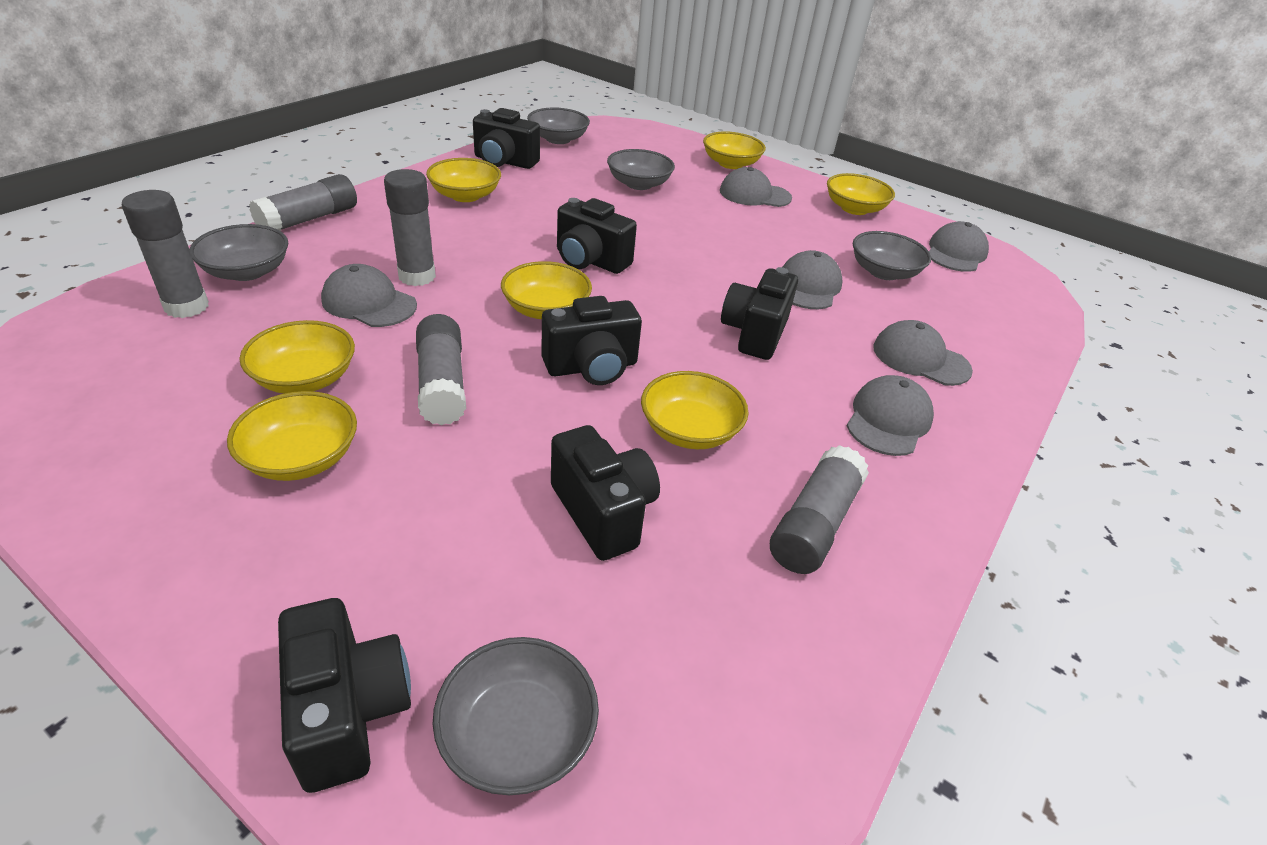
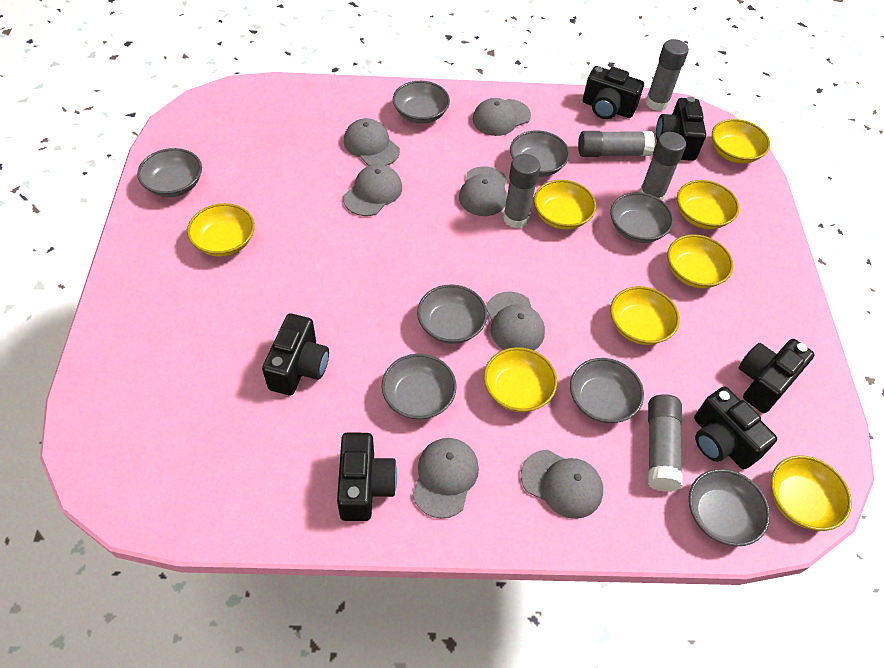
grey bowl: [189,224,288,281] [432,637,599,795] [527,108,590,144] [607,149,675,190] [853,231,931,280] = 5 -> [137,148,202,197] [382,354,456,420] [393,81,450,124] [417,284,487,344] [510,130,570,177] [570,358,644,423] [610,192,674,243] [689,469,770,546] = 8
grey cap: [321,264,417,327] [720,167,792,207] [783,250,842,309] [846,375,934,456] [873,320,973,386] [929,221,989,272] = 6 -> [343,164,402,216] [344,118,400,166] [412,438,479,519] [459,166,507,216] [472,98,531,136] [486,291,545,350] [521,450,603,519] = 7
yellow bowl: [227,391,357,481] [239,320,355,394] [426,158,501,202] [501,261,592,319] [641,371,749,449] [703,131,766,169] [827,173,895,215] = 7 -> [187,203,255,257] [484,347,557,412] [534,180,596,230] [610,286,680,345] [667,234,733,288] [677,180,739,229] [712,119,770,164] [771,455,852,531] = 8

